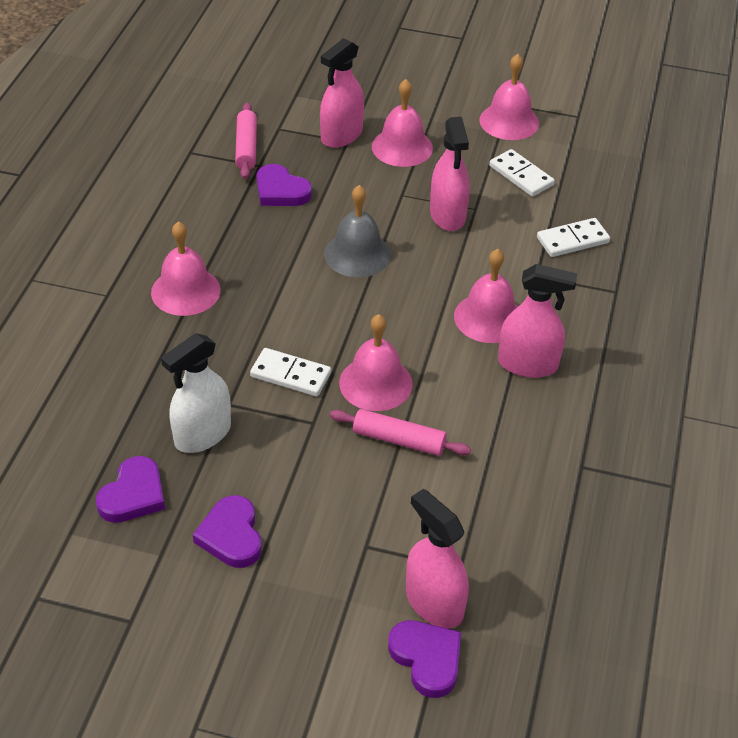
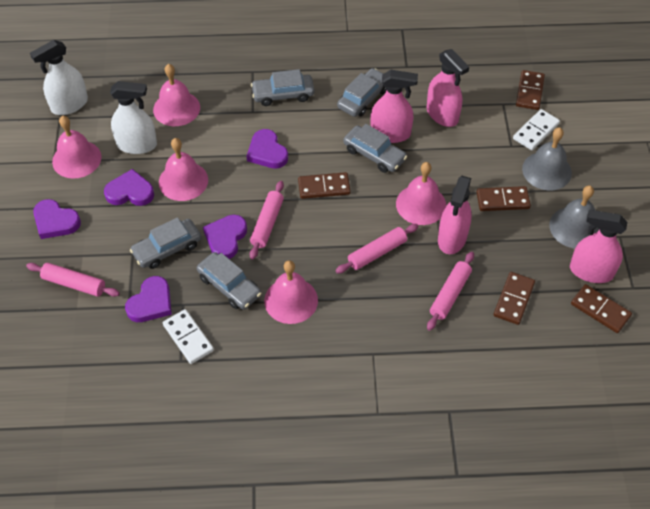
brown domino: none = 0 -> [298,172,351,199] [476,186,531,211] [494,272,535,325] [516,70,545,110] [571,284,632,333] = 5
grey bell: [324,185,391,277] = 1 -> [522,127,572,190] [549,186,600,249] = 2
grey car: none = 0 -> [130,217,201,269] [197,252,261,310] [251,69,315,106] [337,68,387,117] [343,124,407,173] = 5
pink rolling pin: [235,103,257,179] [330,409,471,456] = 2 -> [26,263,120,297] [250,181,284,259] [335,224,419,274] [427,252,474,331] = 4
purple heart: [96,456,165,523] [193,495,262,568] [257,164,312,206] [388,620,461,698] = 4 -> [33,199,81,239] [104,169,154,206] [125,276,172,322] [203,215,247,259] [247,129,288,169] = 5
white domino: [250,348,331,397] [489,149,555,197] [537,218,610,257] = 3 -> [163,309,214,364] [513,109,560,150] = 2
white spray bottle: [161,333,231,453] = 1 -> [30,40,88,115] [110,81,157,154] = 2

